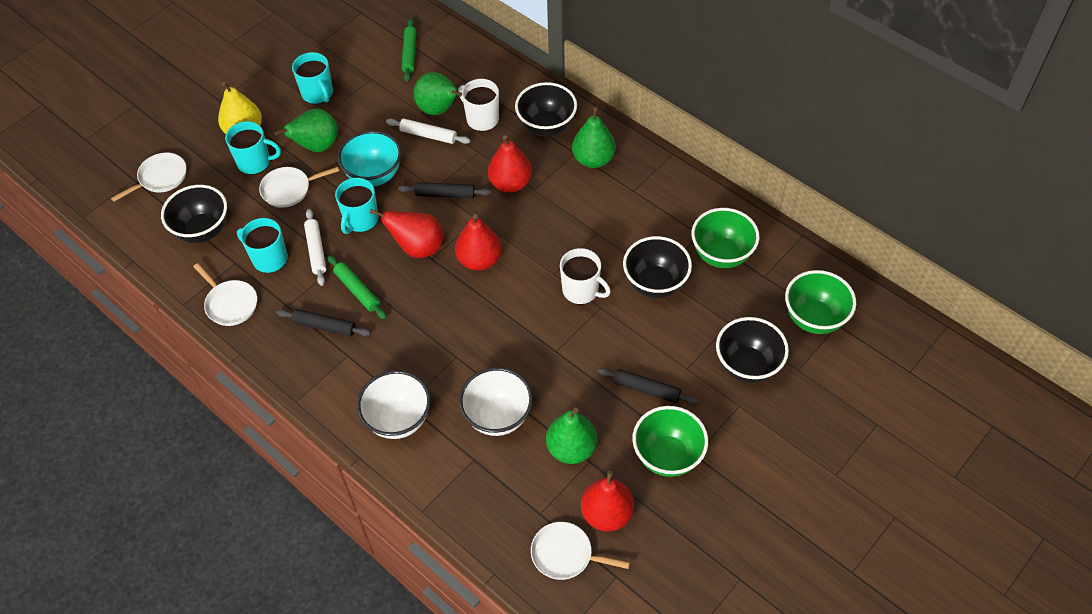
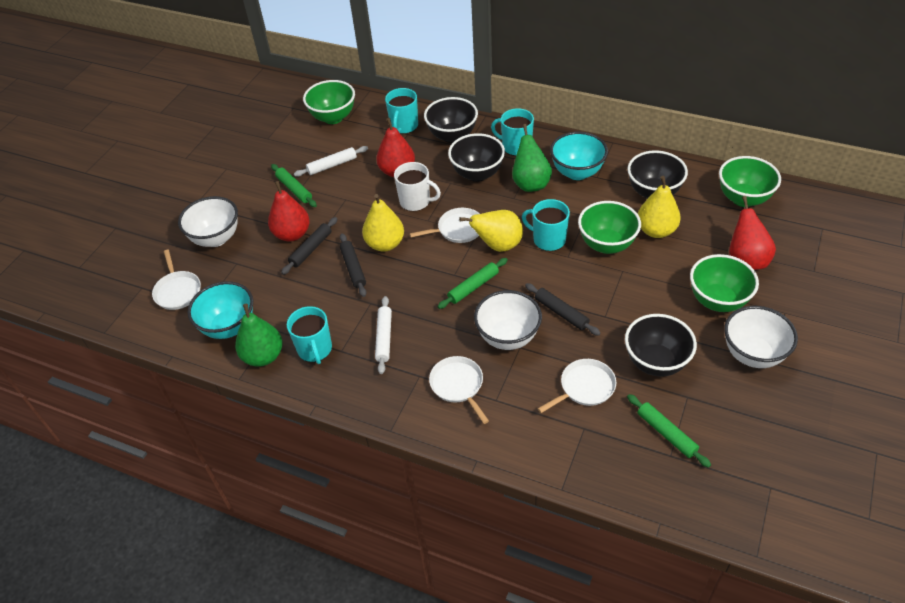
green bowl: [632,406,708,477] [692,208,760,268] [785,270,856,334] = 3 -> [303,80,355,124] [578,201,641,254] [690,254,759,312] [719,156,781,207] = 4
green pear: [274,109,338,152] [413,72,462,115] [546,408,597,464] [572,106,616,168] = 4 -> [235,304,283,367] [512,124,552,192] = 2
green rolling pin: [327,255,386,319] [401,19,417,82] = 2 -> [271,164,317,207] [438,258,508,309] [627,394,711,468] = 3
red pear: [370,209,443,258] [455,214,501,271] [488,135,532,193] [581,471,634,531] = 4 -> [268,181,310,241] [376,118,415,177] [729,196,776,270] = 3
turquoise bowl: [338,130,401,187] = 1 -> [188,281,253,339] [550,132,608,180] = 2
white bowl: [357,370,431,439] [459,367,533,436] = 2 -> [178,196,238,247] [474,290,542,350] [724,306,798,368] = 3
white mug: [458,79,499,132] [560,248,611,305] = 2 -> [394,162,441,212] = 1
yellow pear: [218,82,262,134] = 1 -> [362,194,404,252] [459,210,523,252] [638,176,681,238] = 3

